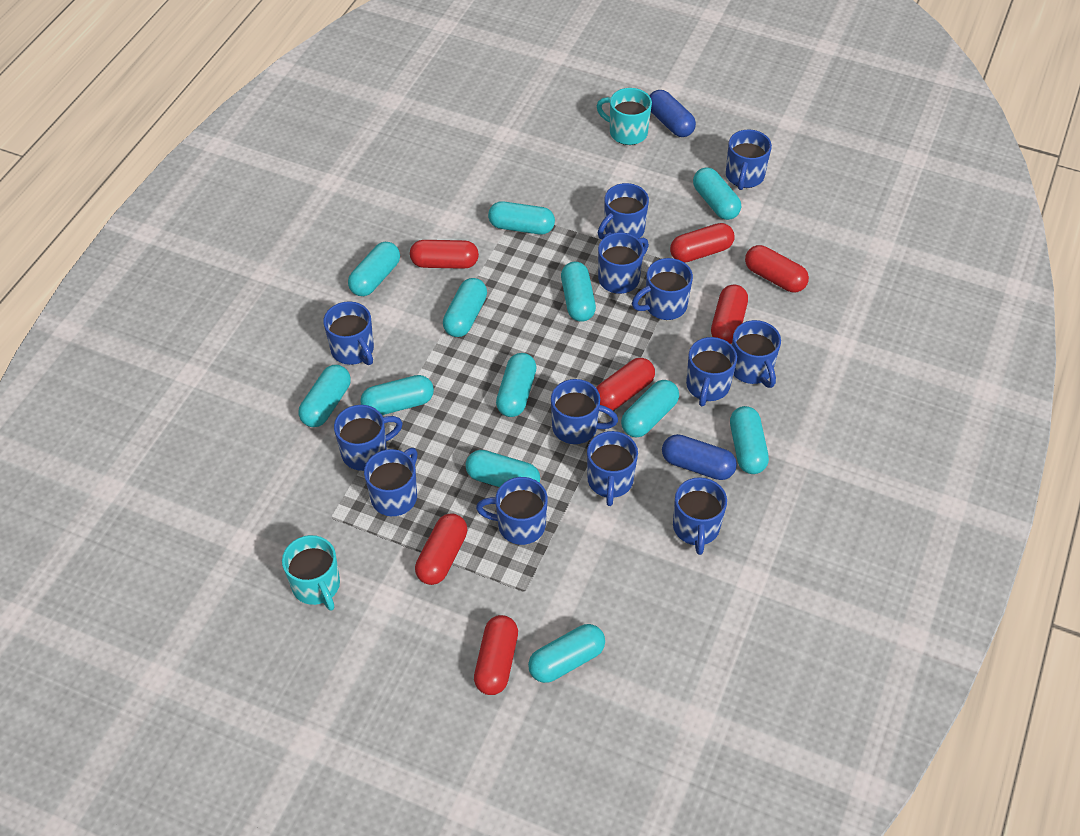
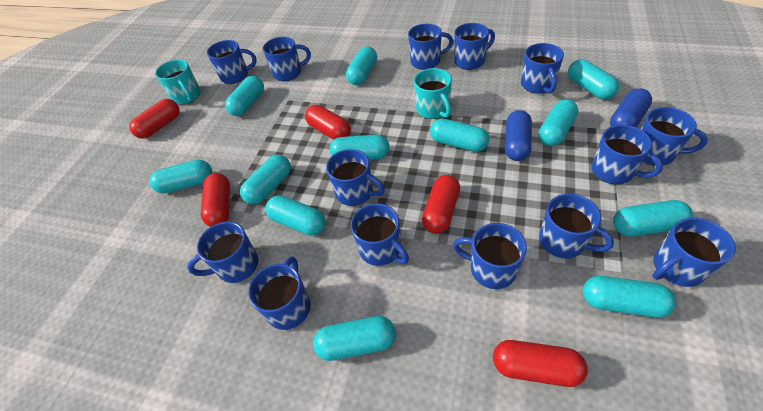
blue mug: [323,301,374,365] [334,405,403,471] [364,448,418,516] [476,477,548,545] [551,379,618,444] [587,431,638,506] [598,183,649,239] [598,232,649,294] [632,258,693,320] [673,477,727,555] [686,337,737,406] [726,130,772,190] [732,320,781,388] = 13 -> [187,222,259,283] [207,40,257,84] [248,256,311,330] [263,37,311,81] [326,149,385,206] [351,203,409,266] [408,24,453,70] [453,223,527,289] [454,23,495,70] [521,43,564,94] [539,193,614,258] [591,125,663,184] [641,107,708,166] [653,217,736,287] = 14
red capsule: [410,240,479,269] [415,513,467,585] [474,615,518,695] [596,358,655,410] [670,223,734,263] [711,284,748,344] [745,245,809,292] = 7 -> [129,99,180,139] [201,173,230,227] [305,105,351,140] [422,175,460,234] [493,340,588,387] = 5

